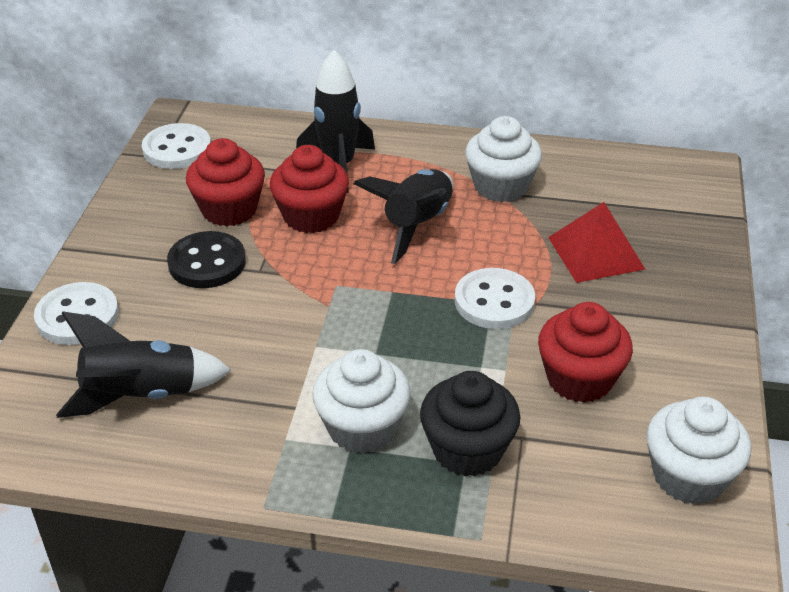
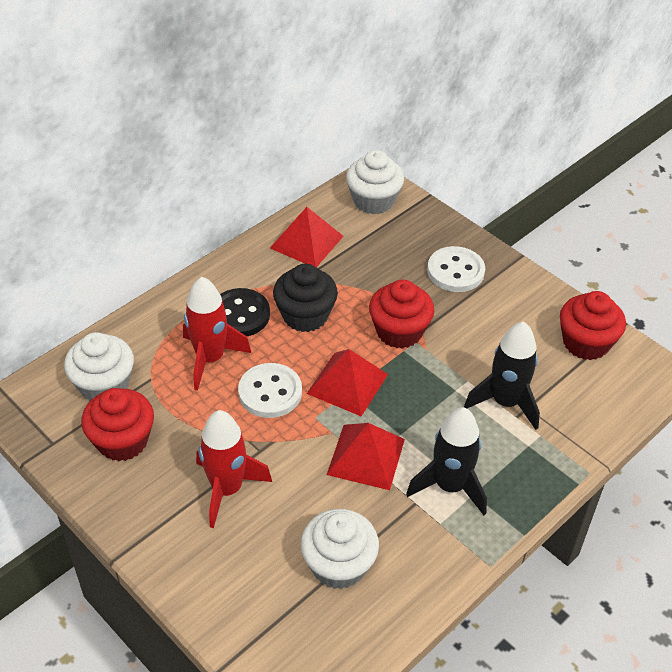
black rocket: [56,311,231,418] [296,50,375,193] [354,169,453,264] = 3 -> [406,407,487,515] [464,321,540,430] = 2
red pyramid: [548,202,645,283] = 1 -> [270,207,344,268] [307,349,388,416] [327,423,405,490] = 3
red rocket: none = 0 -> [183,277,251,390] [196,410,272,528] = 2
white button: [34,282,119,345] [142,123,211,169] [455,268,535,329] = 3 -> [238,363,302,418] [427,246,485,292] = 2

